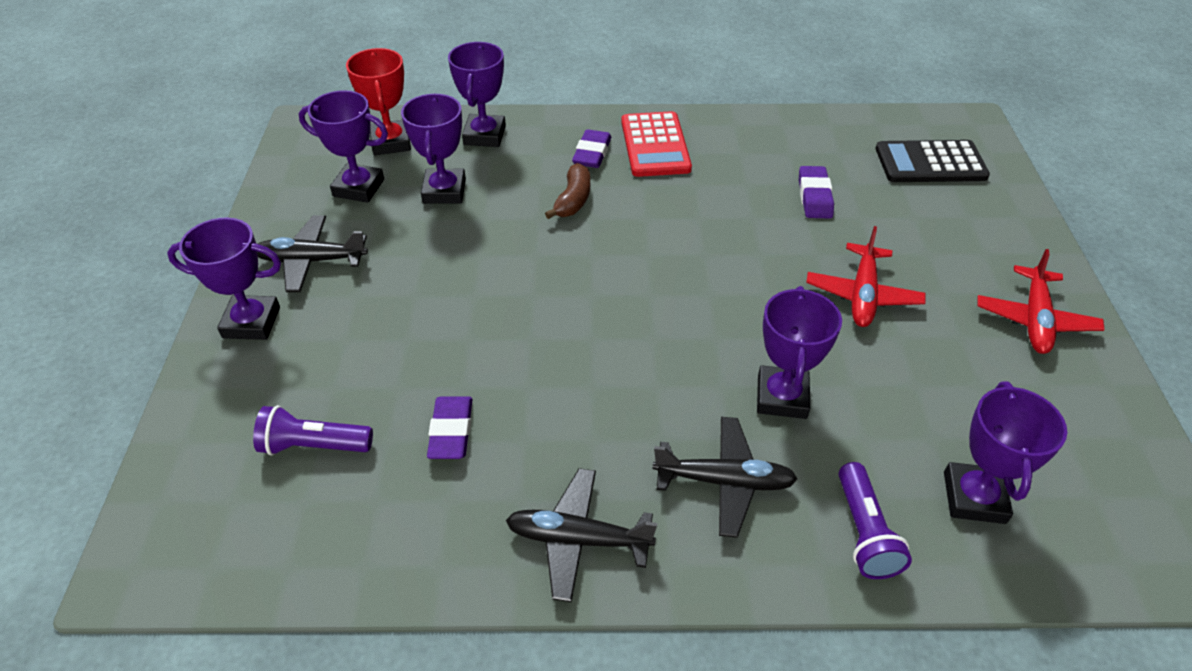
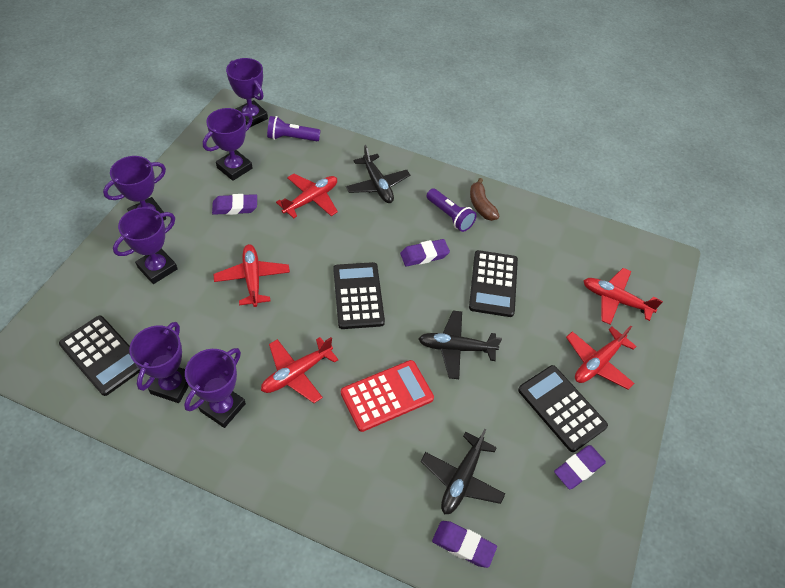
black calculator: [876,140,990,182] = 1 -> [59,316,140,396] [333,262,385,329] [469,250,518,317] [518,365,608,452] = 4
purple eraser: [427,396,473,459] [572,129,611,168] [799,166,834,218] = 3 -> [212,194,257,215] [400,239,450,266] [432,521,497,568] [554,445,606,489] = 4
red plane: [806,226,926,327] [977,249,1105,354] = 2 -> [213,244,290,307] [261,337,339,403] [276,174,338,218] [566,326,637,390] [583,268,663,325] = 5
red trophy: [346,48,411,155] = 1 -> none = 0

